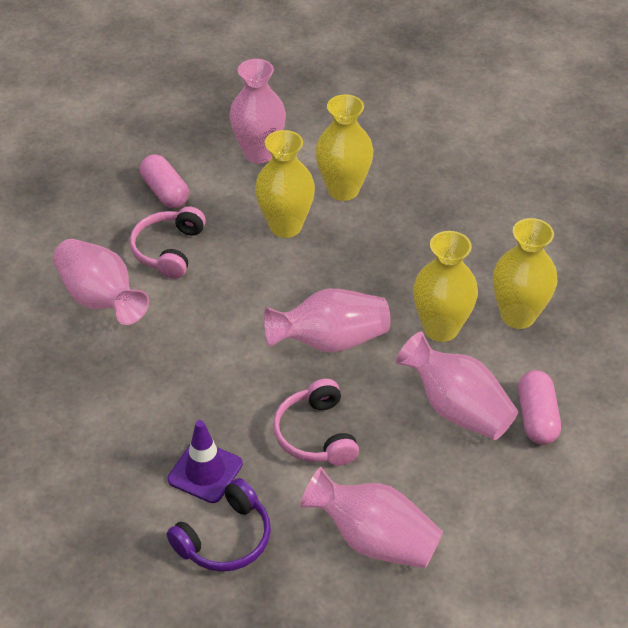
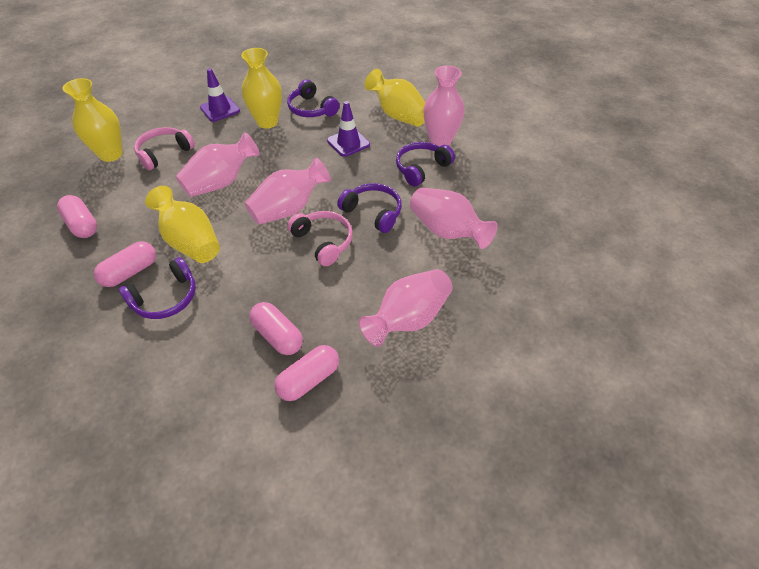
pink capsule: [140,154,189,208] [518,370,561,445] = 2 -> [57,195,97,238] [94,241,156,287] [249,302,303,355] [274,345,339,401] = 4
purple headphones: [167,478,271,572] = 1 -> [119,257,196,319] [287,80,339,117] [337,183,402,233] [396,142,455,187] = 4
purple traffic cone: [167,420,243,503] = 1 -> [200,68,240,122] [327,101,370,157] = 2

